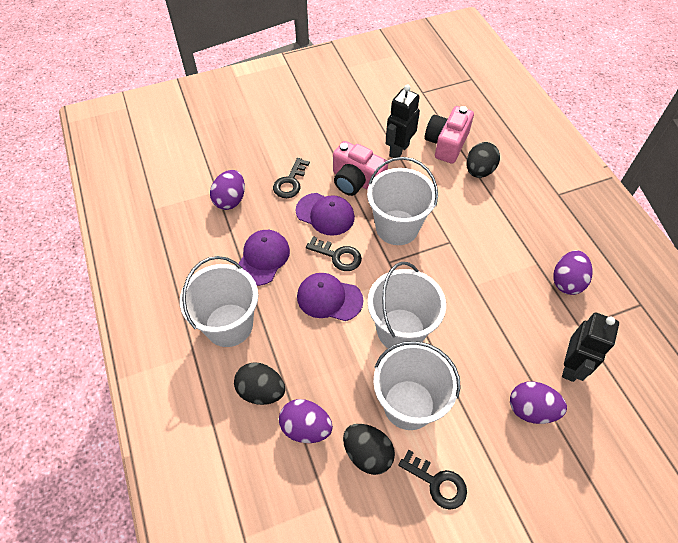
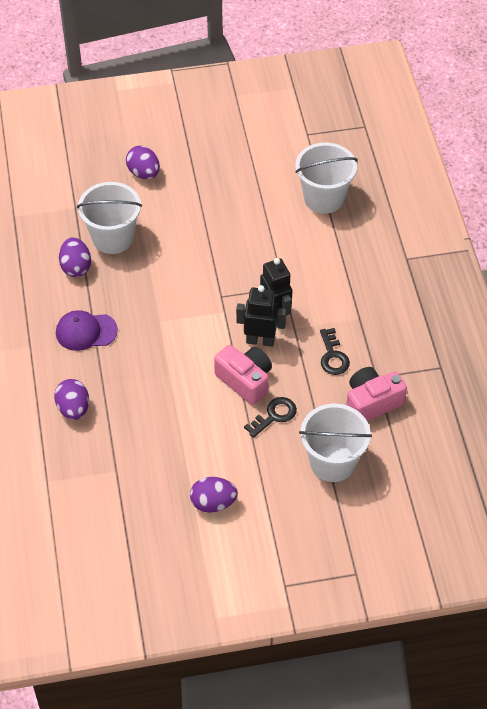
black egg: [234,362,285,405] [343,424,395,475] [466,142,500,178] = 3 -> none = 0
black key: [273,158,310,198] [306,236,362,271] [398,450,467,510] = 3 -> [244,397,297,438] [320,328,350,375] = 2
purple cap: [238,230,290,286] [296,193,355,236] [297,273,364,321] = 3 -> [56,310,118,351] = 1
white bucket: [180,256,258,347] [367,157,438,245] [368,262,446,348] [373,341,461,430] = 4 -> [77,182,142,254] [295,142,358,214] [299,404,372,482] = 3

